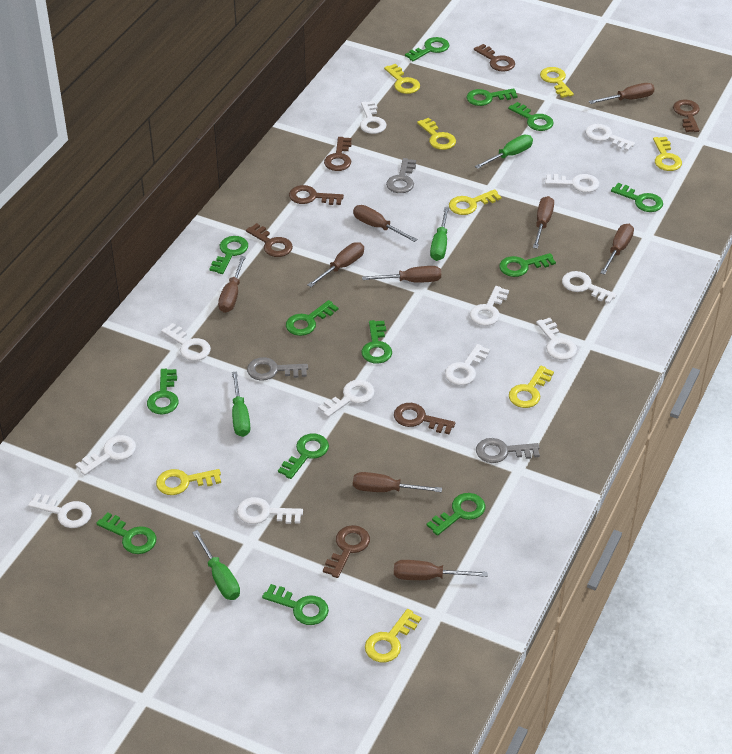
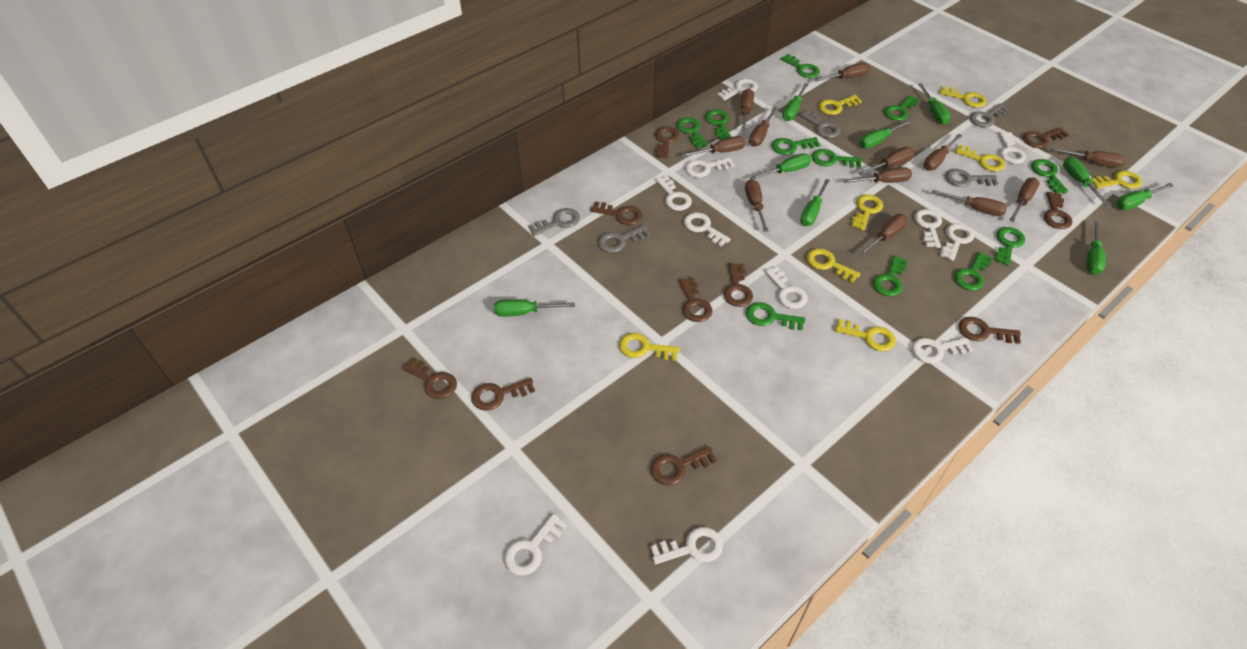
brown key: [246,223,293,257] [289,185,344,205] [323,525,370,578] [324,137,352,171] [394,403,455,434] [474,44,515,72] [673,100,700,132] = 7 -> [402,357,457,399] [471,378,535,411] [591,201,643,225] [651,446,717,486] [655,126,679,158] [679,277,712,322] [723,263,753,307] [959,317,1021,344] [1023,127,1069,148] [1044,192,1072,229] = 10
brown screwdriver: [218,256,246,313] [307,242,364,287] [353,205,417,242] [353,472,442,492] [362,266,441,282] [394,560,487,580] [533,196,554,249] [589,83,655,104] [600,224,634,275] = 9 -> [681,136,746,157] [741,89,754,131] [745,179,768,232] [749,106,778,147] [814,63,870,82] [843,167,912,183] [858,147,914,175] [859,214,908,256] [923,134,962,171] [932,190,1007,216] [1009,178,1040,222] [1051,148,1125,168] = 12
green key: [96,512,157,554] [147,369,179,415] [210,236,248,274] [262,584,329,625] [278,434,329,479] [286,300,338,336] [361,320,392,364] [405,37,449,61] [426,493,486,536] [467,88,518,106] [499,253,556,277] [508,102,554,131] [611,183,663,212] = 13 -> [676,117,708,148] [705,109,731,140] [746,302,805,330] [772,137,820,155] [781,54,820,78] [812,149,862,167] [873,255,908,296] [884,95,920,121] [954,252,992,291] [995,227,1025,266] [1031,159,1068,193] = 11
green screwdriver: [192,530,240,600] [232,372,250,437] [430,207,449,261] [475,135,533,169] = 4 -> [494,299,575,317] [750,153,811,180] [782,83,808,121] [800,179,830,226] [859,120,911,148] [918,83,951,125] [1063,157,1110,206] [1087,221,1106,275] [1116,183,1174,210] = 9
grey key: [247,357,308,381] [386,158,416,193] [476,438,540,463] = 3 -> [528,208,580,236] [598,225,650,253] [799,110,840,138] [945,169,998,187] [970,103,1009,127] = 5
white key: [28,493,92,528] [76,435,136,475] [161,323,211,361] [237,497,303,524] [318,380,375,417] [360,101,387,134] [445,344,490,385] [470,286,509,326] [536,318,577,360] [545,174,599,193] [562,271,617,304] [585,124,635,151] = 12 -> [504,514,567,576] [650,527,723,565] [656,176,692,211] [684,212,731,247] [685,157,734,178] [717,79,758,101] [765,266,807,309] [912,338,973,363] [914,209,942,248] [940,223,974,261] [998,132,1026,164] = 11

